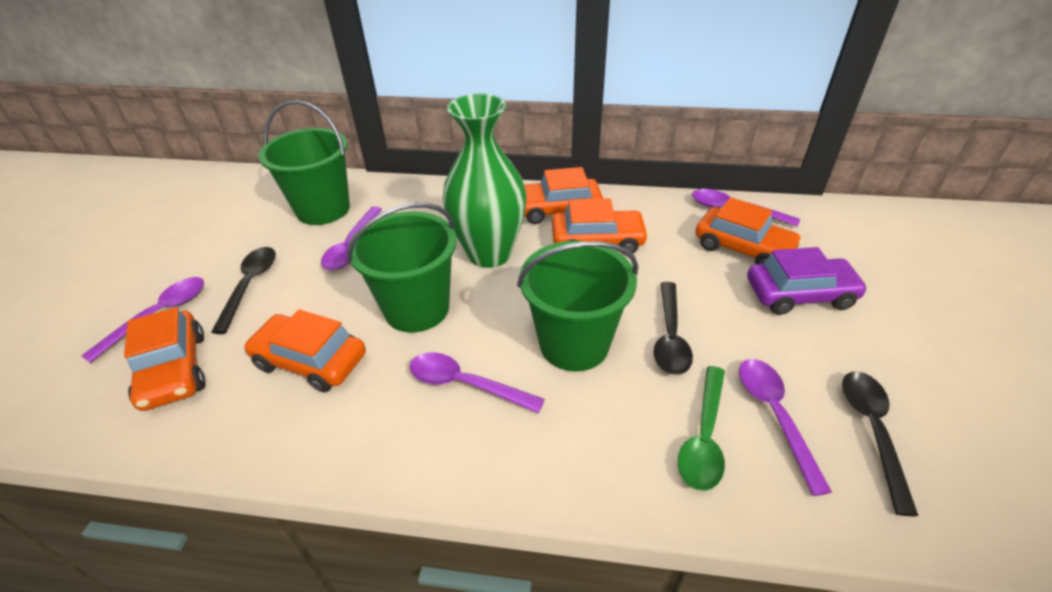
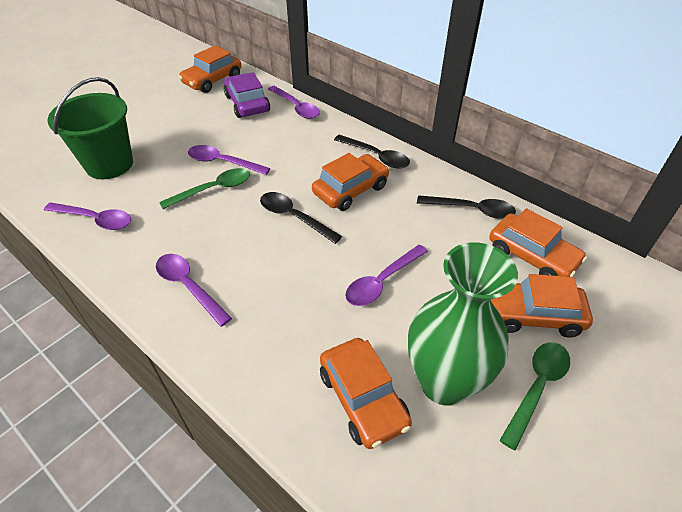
green bucket: [258,100,350,225] [347,203,457,332] [517,241,638,371] = 3 -> [47,77,133,179] = 1
green spoon: [678,366,725,491] = 1 -> [159,168,250,209] [499,342,570,451] = 2

